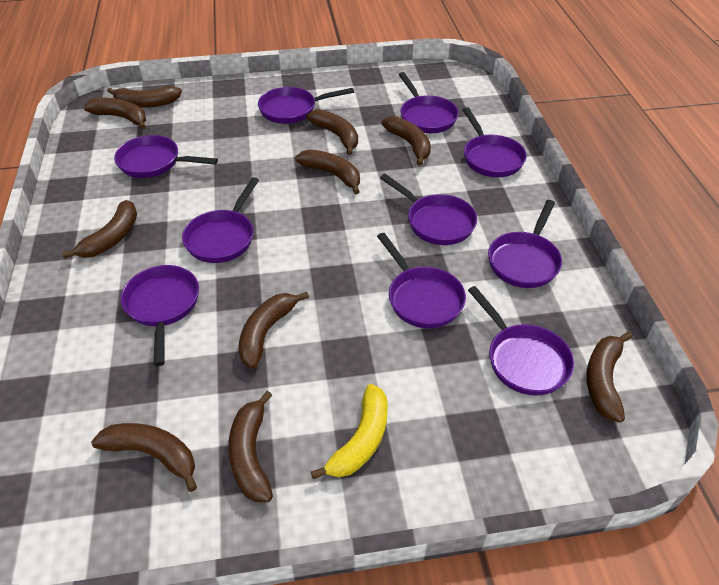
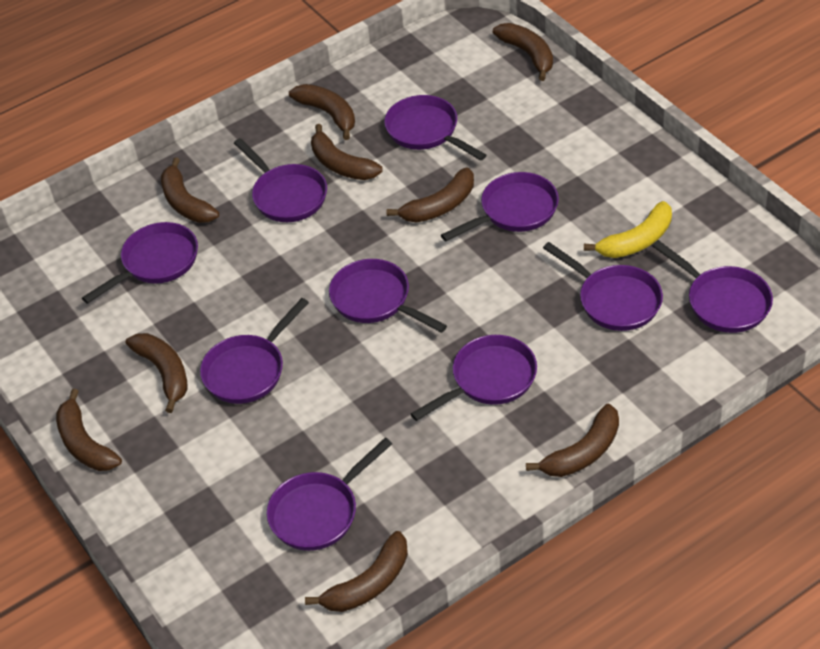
brown banana: [62,200,137,259] [84,98,146,130] [91,423,197,492] [107,86,182,108] [228,391,273,502] [239,292,309,369] [295,150,360,194] [306,109,358,155] [381,116,431,166] [586,332,632,423] = 10 -> [56,389,122,471] [126,333,188,413] [161,157,219,223] [289,84,355,140] [305,531,408,612] [311,124,383,180] [387,167,474,223] [493,23,553,81] [526,404,619,477] = 9

